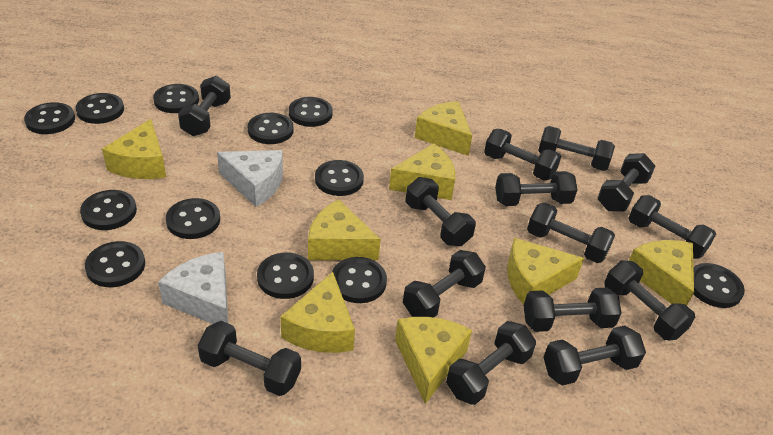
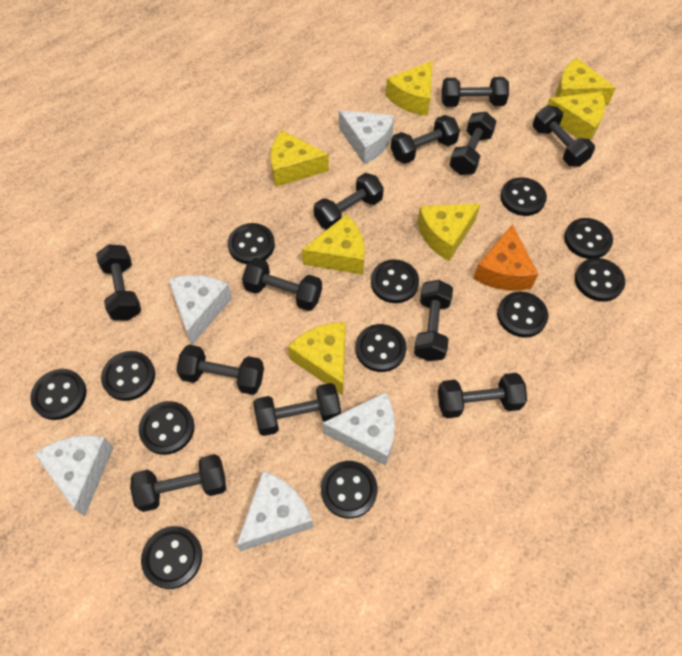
black dumbbell: [178,76,231,136] [198,321,301,396] [403,250,486,317] [405,177,476,246] [446,321,536,405] [484,129,561,181] [495,171,577,206] [523,287,622,332] [527,203,615,263] [538,126,615,171] [543,325,646,386] [597,153,655,212] [604,260,695,340] [628,195,716,259] = 14 -> [96,244,141,320] [130,454,226,512] [176,345,264,395] [242,258,322,311] [253,383,341,436] [314,173,384,230] [391,115,460,164] [414,280,453,361] [438,373,527,418] [442,77,509,107] [449,112,497,175] [533,105,595,167] = 12
orange cheese: none = 0 -> [473,224,538,291] = 1
white cheese: [158,252,228,324] [217,150,283,207] = 2 -> [34,435,114,516] [168,275,232,345] [236,471,313,552] [322,392,395,466] [339,110,394,164] = 5
yellow cheese: [102,119,166,179] [281,272,355,353] [308,199,381,260] [389,143,455,200] [395,317,472,404] [415,101,472,156] [507,238,584,304] [629,240,694,306] = 8 -> [271,130,329,187] [288,322,346,395] [302,214,365,274] [386,61,433,116] [418,204,480,261] [547,92,605,141] [555,58,616,106] = 7

